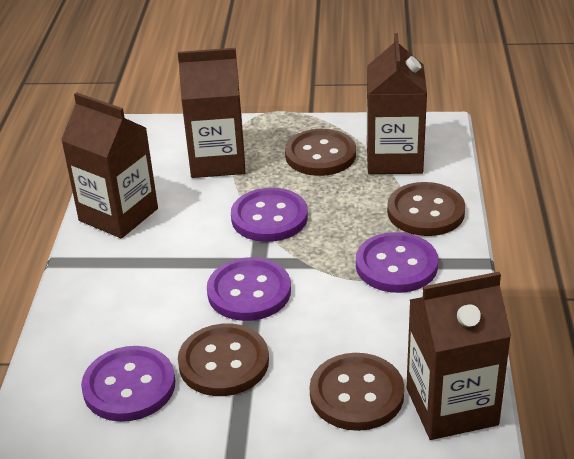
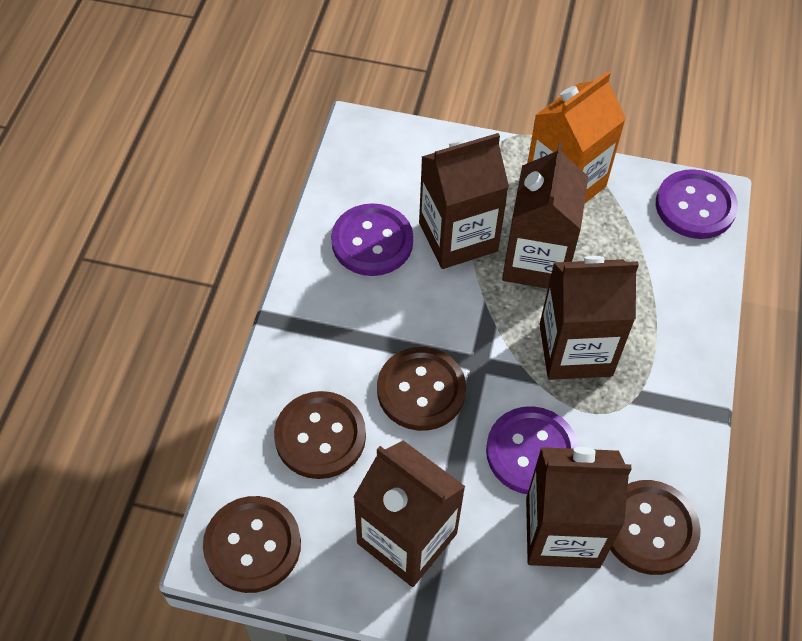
brown carton: [61,92,158,238] [178,48,246,178] [367,33,427,174] [406,272,511,440] = 4 -> [353,440,466,587] [419,133,509,269] [502,143,588,289] [526,447,632,568] [539,256,639,380] = 5
orange carton: none = 0 -> [527,71,626,204] = 1
purple button: [81,346,175,422] [207,257,291,321] [231,188,308,242] [356,232,438,293] = 4 -> [331,203,413,276] [486,406,579,494] [656,169,738,239] = 3

